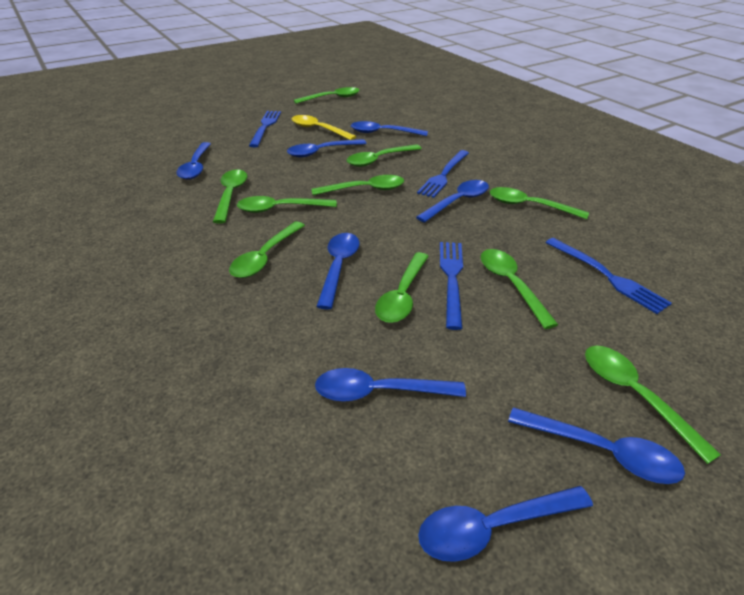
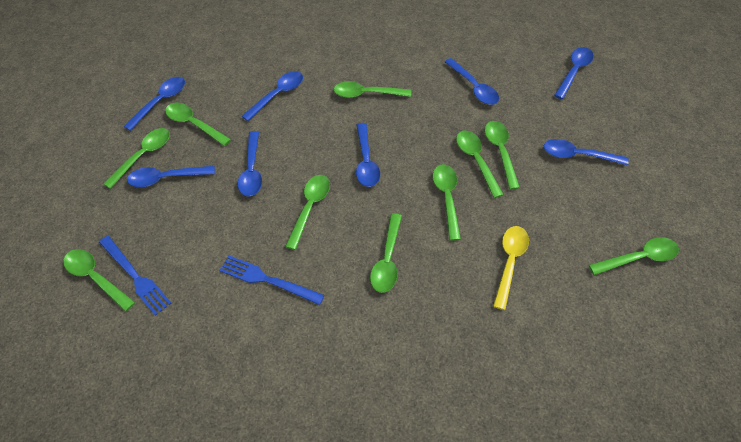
blue fork: [249,111,281,147] [417,150,469,198] [440,242,463,330] [546,238,672,314] = 4 -> [99,236,171,316] [219,256,324,305] = 2

